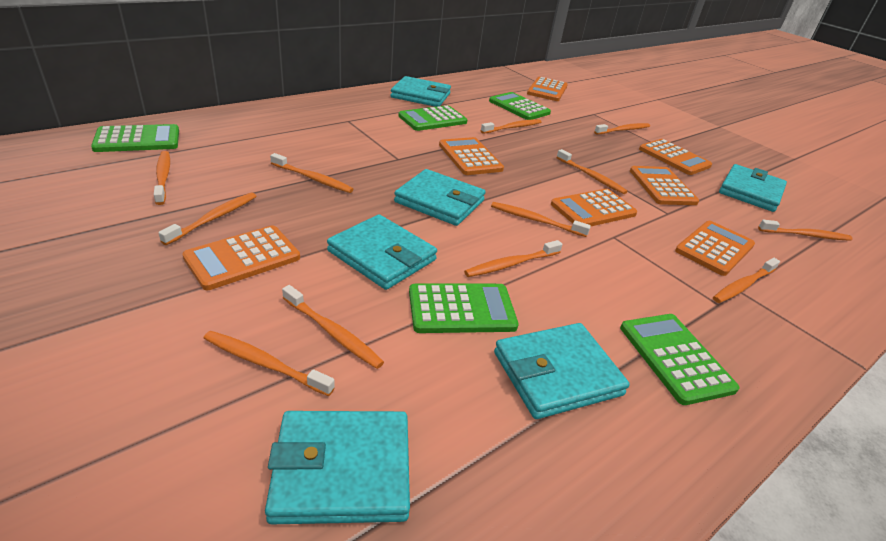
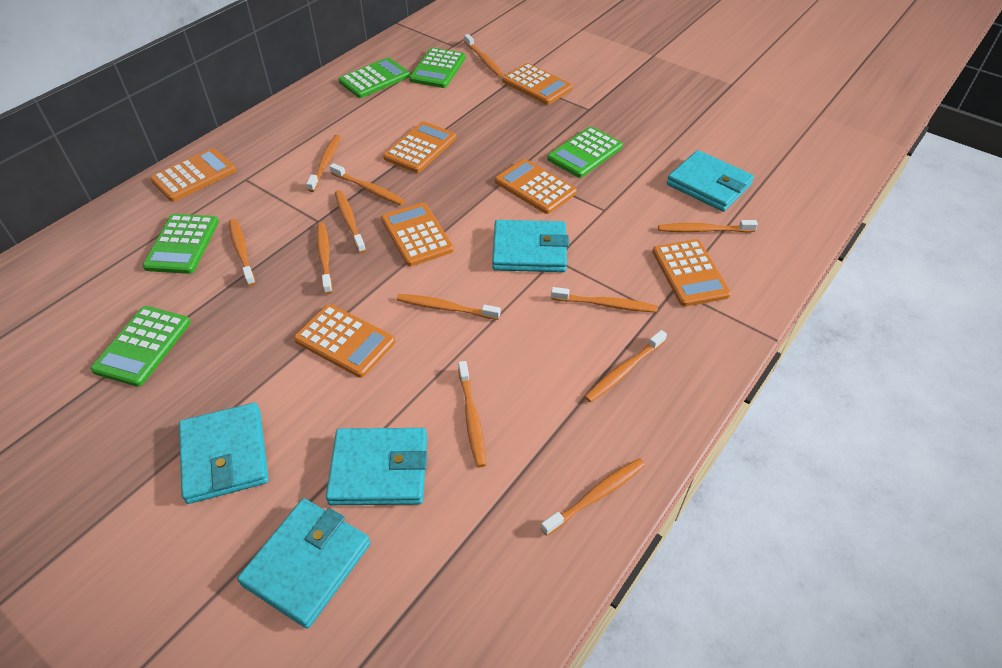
turquoise wallet: [265,411,410,524] [327,214,437,290] [391,76,451,107] [394,169,486,226] [494,323,630,419] [719,164,787,212] = 6 -> [179,403,269,504] [237,499,371,629] [326,428,427,505] [492,220,569,272] [667,150,754,212] = 5

